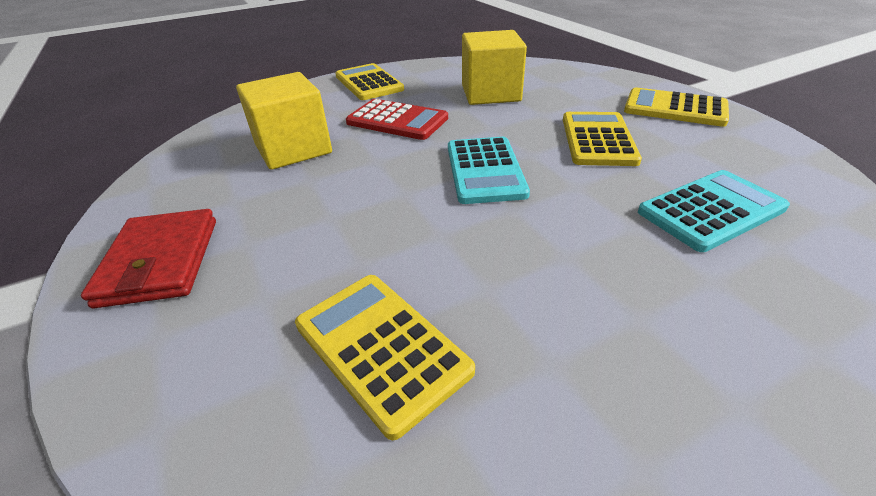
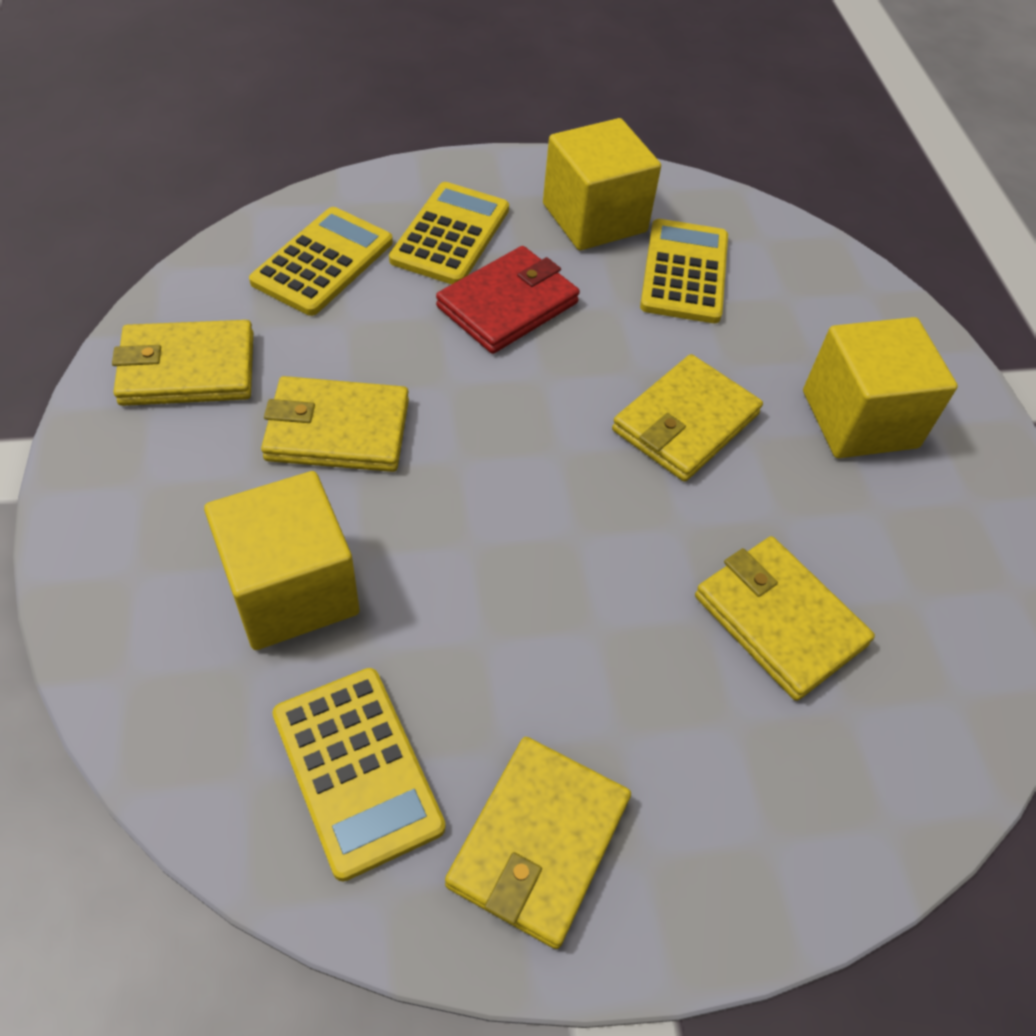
red calculator: [346,99,448,140] = 1 -> none = 0
turquoise calculator: [448,137,530,204] [638,170,790,252] = 2 -> none = 0
yellow cube: [236,72,332,170] [462,30,527,105] = 2 -> [204,471,359,650] [543,118,661,250] [803,317,958,458] = 3
yellow wallet: none = 0 -> [112,320,253,406] [261,376,409,472] [445,737,631,949] [612,354,763,482] [695,536,875,701] = 5

